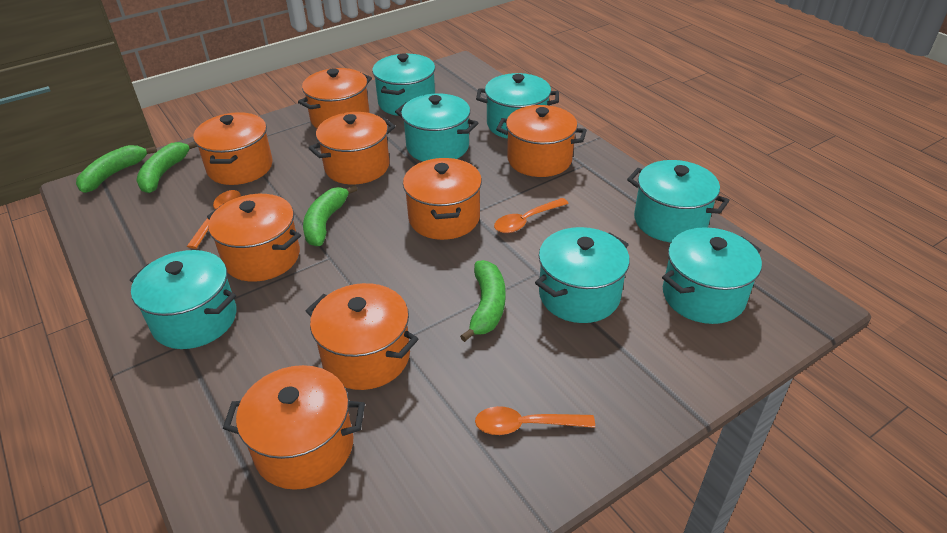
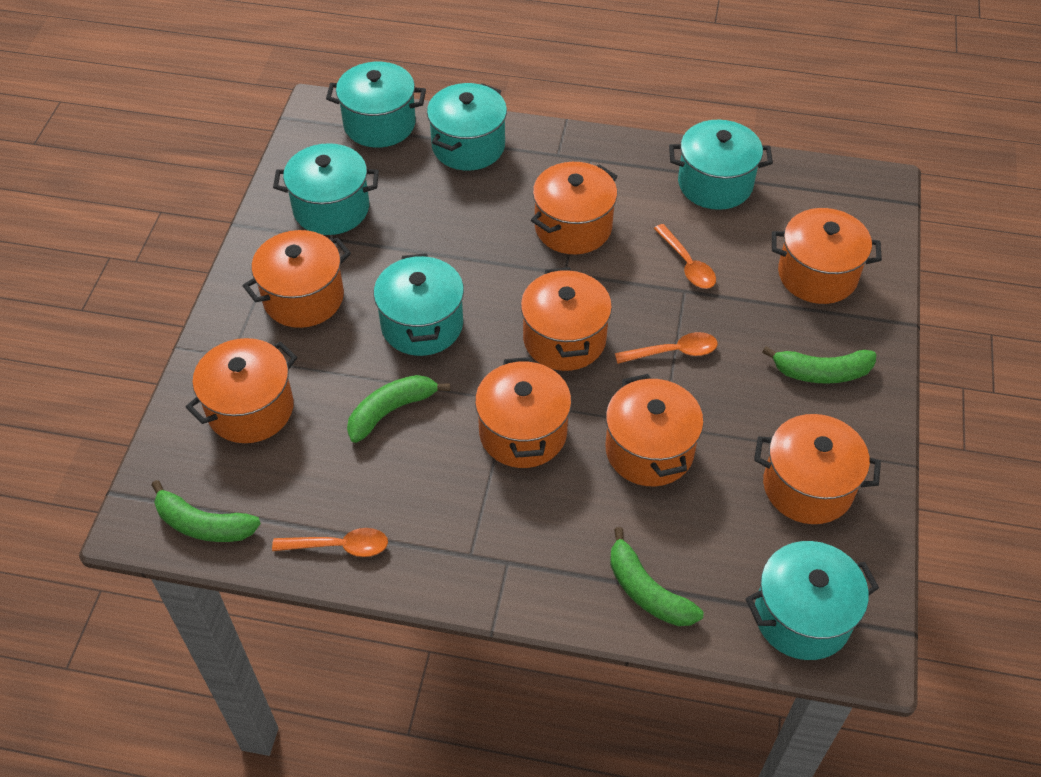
turquoise pot: [130,250,237,349] [372,53,435,116] [395,93,478,161] [476,73,559,139] [535,227,630,323] [627,160,730,242] [662,227,762,324] = 7 -> [273,143,379,235] [326,62,426,148] [374,253,464,356] [427,83,507,170] [669,120,773,210] [745,541,879,660] = 6

